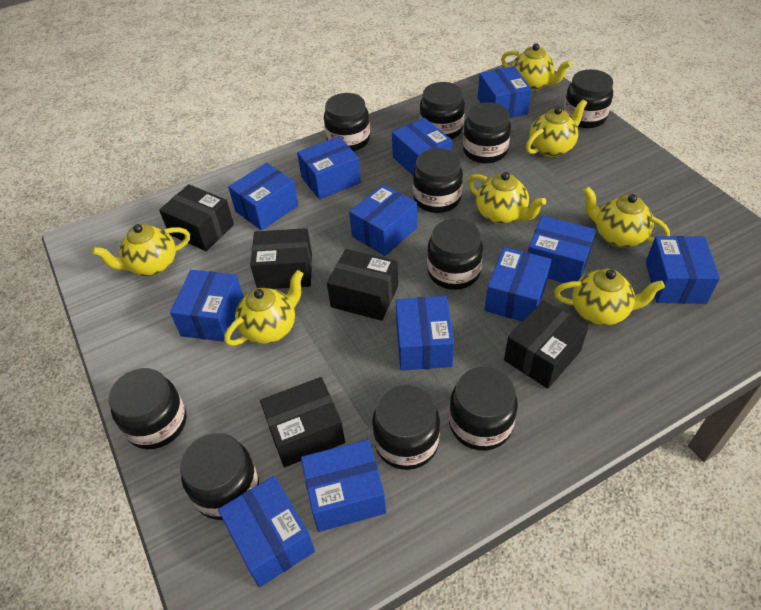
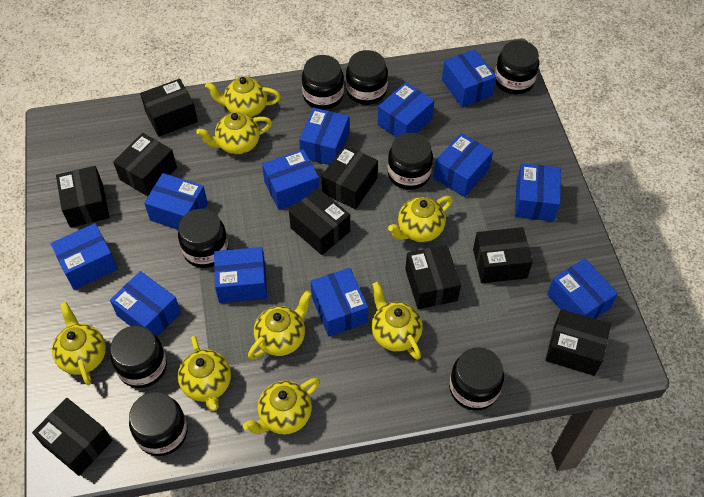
black box: [159,184,234,251] [250,228,312,289] [260,377,345,467] [327,249,398,321] [504,300,589,389] = 5 -> [32,398,112,476] [56,166,109,228] [113,133,177,196] [140,79,198,137] [289,188,350,255] [322,145,378,209] [405,245,461,309] [473,227,533,283] [545,309,611,376] = 9
black jar: [109,368,187,449] [180,433,259,520] [324,93,370,151] [372,385,440,470] [413,148,463,213] [420,82,465,139] [427,219,483,290] [449,367,518,451] [463,102,511,164] [564,69,613,128] = 10 -> [110,326,167,388] [129,392,188,456] [178,209,228,268] [302,55,344,110] [346,50,388,105] [387,133,433,190] [449,347,504,411] [495,40,539,94] = 8
yellow teapot: [92,224,190,276] [224,270,303,346] [467,172,546,224] [501,43,571,91] [526,99,587,157] [554,269,665,326] [583,186,670,248] = 7 -> [52,302,106,386] [178,336,231,411] [196,112,272,155] [205,77,281,117] [243,378,320,435] [248,290,312,360] [371,282,422,360] [388,196,453,242] = 8

